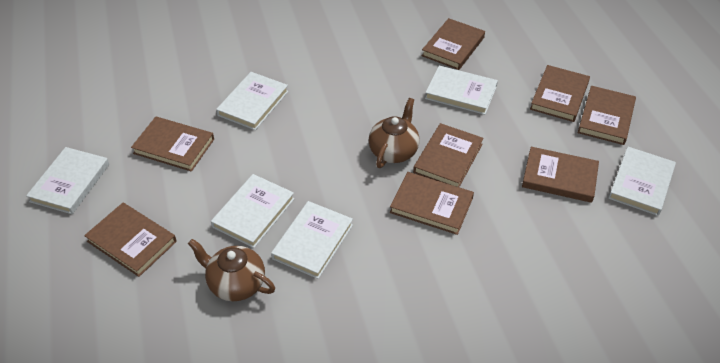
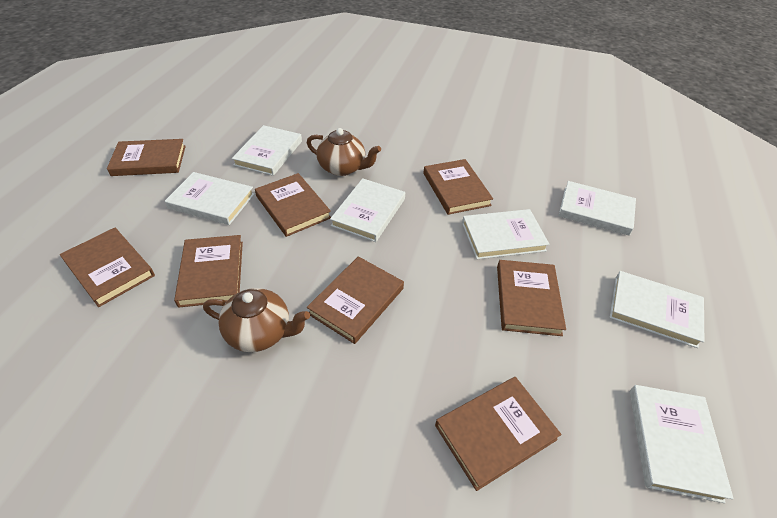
white book: [26,147,109,214] [211,174,294,248] [216,72,288,130] [271,201,353,279] [425,66,498,115] [608,147,676,216] = 6 -> [165,172,254,225] [232,125,302,176] [330,178,405,242] [462,209,550,259] [559,181,636,236] [609,271,704,348] [630,385,734,503] = 7

